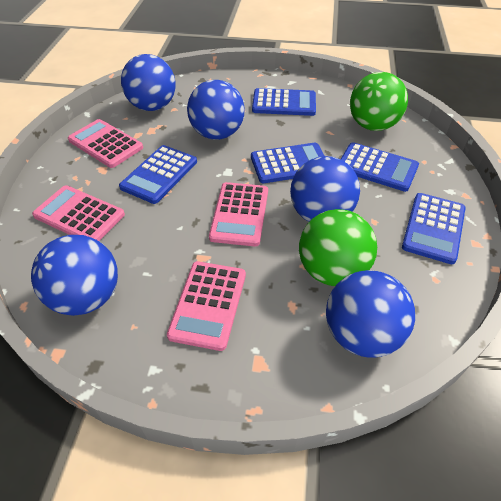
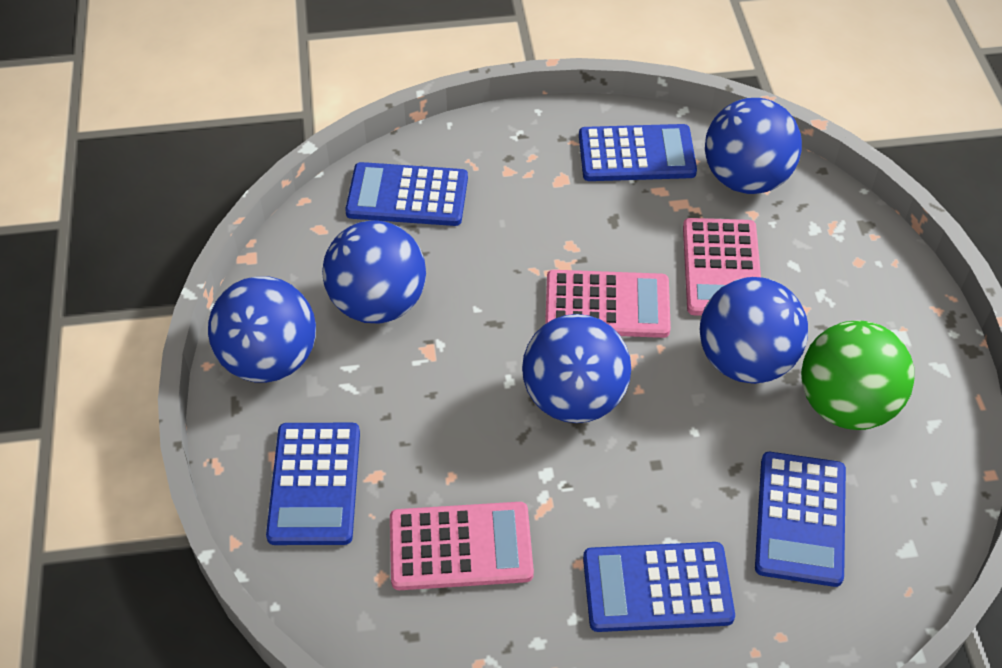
green ball: [299,209,377,286] [350,72,408,131] = 2 -> [801,320,914,430] = 1
pink calculator: [32,185,125,241] [68,119,143,168] [167,261,246,351] [209,182,268,247] = 4 -> [390,502,534,590] [545,270,671,338] [683,218,761,316] = 3

